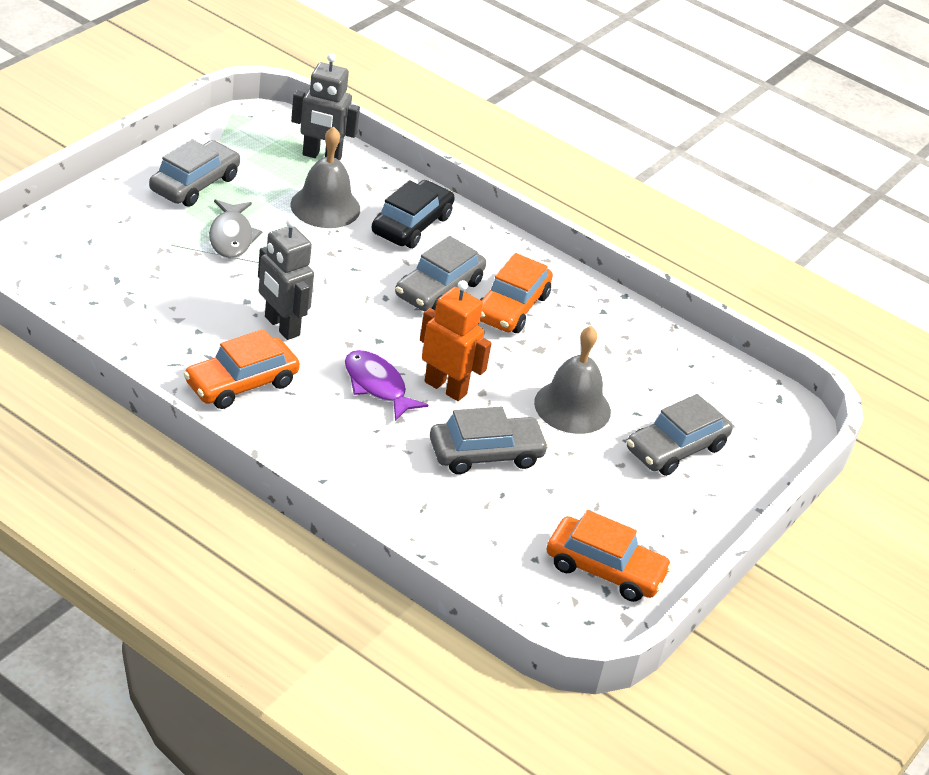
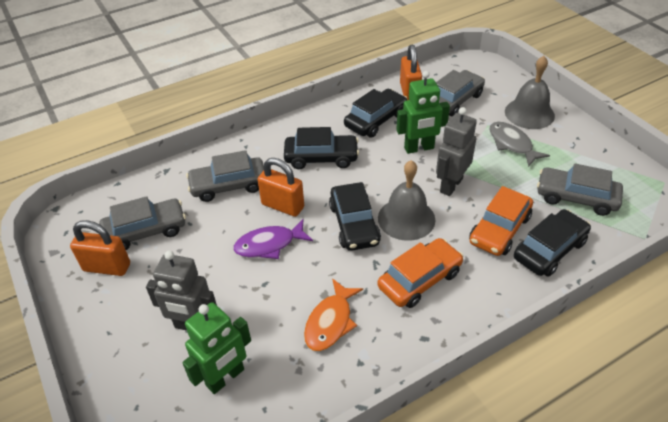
black car: [372,180,455,248] = 1 -> [284,127,359,169] [329,182,381,251] [344,89,407,137] [514,209,591,277] = 4
green robot: none = 0 -> [182,302,251,394] [396,71,450,154] = 2
orange car: [184,329,300,409] [480,253,553,333] [547,510,672,602] = 3 -> [377,238,463,308] [469,186,533,256] = 2
orange fish: none = 0 -> [304,278,363,351] = 1
orange padlock: none = 0 -> [70,220,130,276] [257,158,304,217] [400,45,422,100] = 3
orange robot: [420,280,492,401] = 1 -> none = 0

